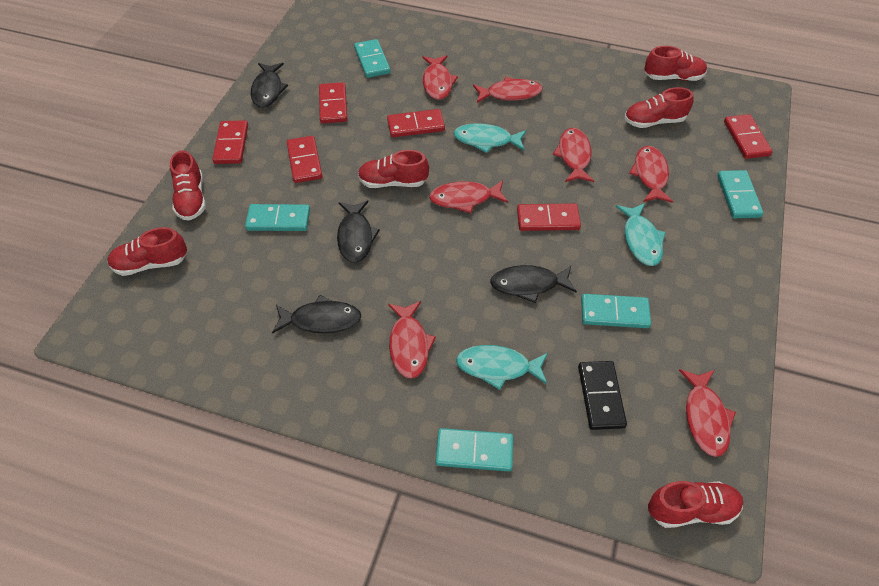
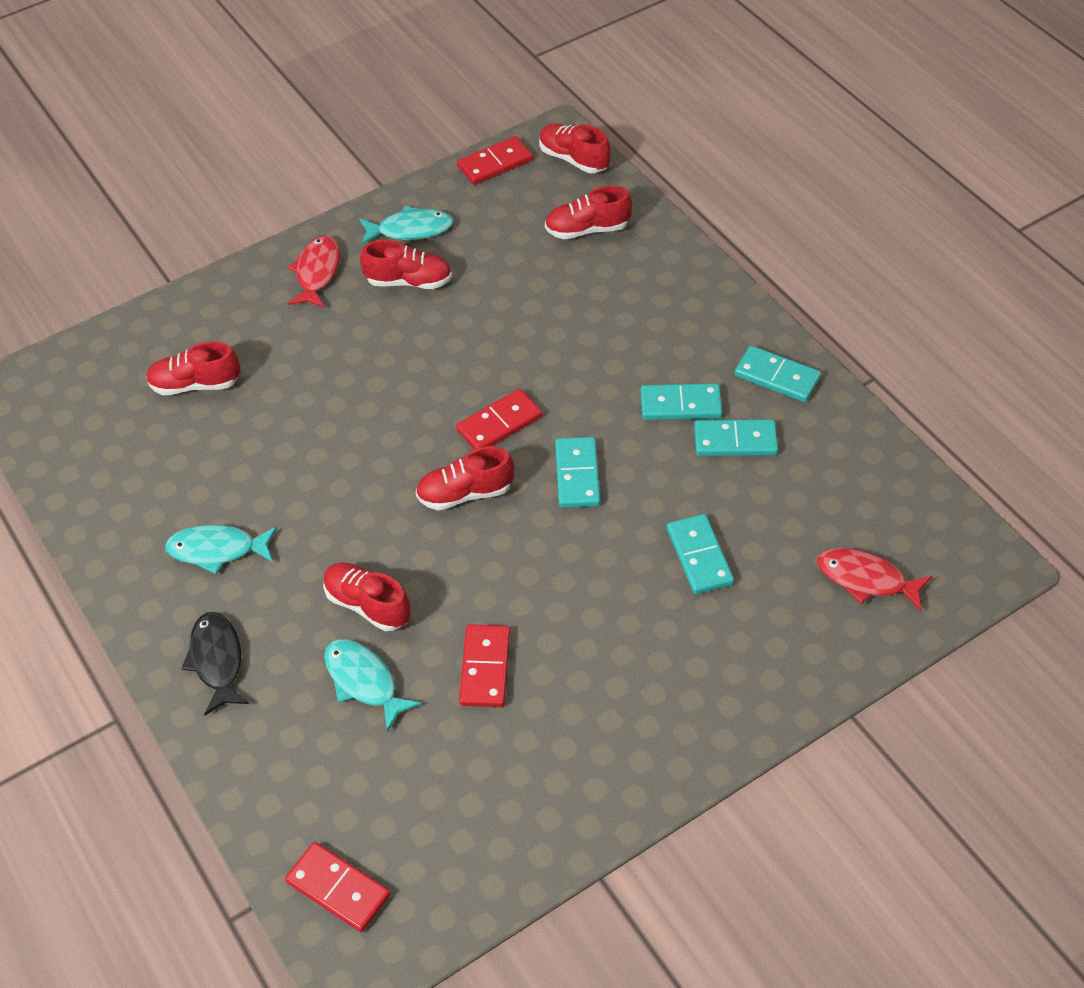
black domino: [578,361,627,430] = 1 -> none = 0
black fish: [251,63,288,108] [272,295,362,334] [337,200,380,263] [490,265,577,303] = 4 -> [181,612,249,715] = 1
red domino: [212,120,248,164] [287,136,323,183] [319,82,347,123] [387,109,445,137] [517,203,581,231] [724,114,773,159] = 6 -> [285,842,390,932] [456,389,542,450] [457,136,533,185] [459,624,510,707] = 4
red fish: [388,301,436,379] [422,55,458,100] [429,180,508,213] [473,77,543,103] [553,128,594,182] [629,146,673,203] [679,369,736,457] = 7 -> [287,235,340,308] [817,548,932,611] = 2

